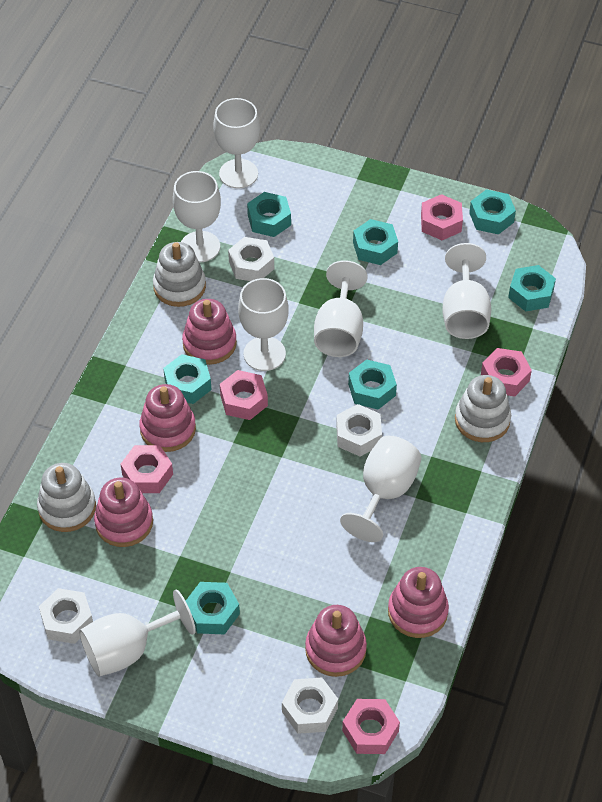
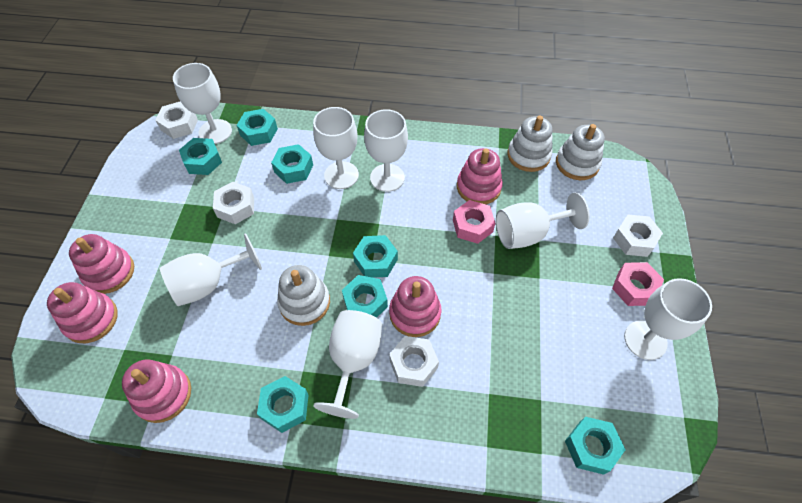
pink nut: [120,445,173,493] [220,370,268,420] [342,699,400,754] [421,194,463,240] [481,348,532,396] = 5 -> [453,200,495,244] [612,262,664,306] = 2

